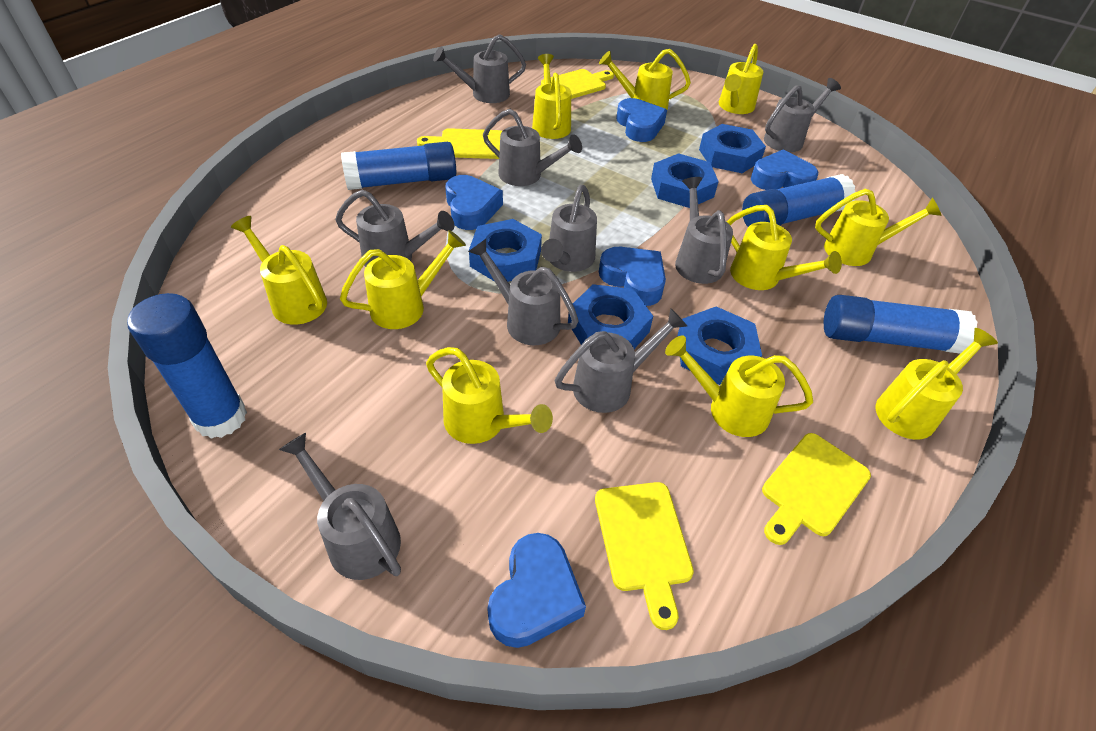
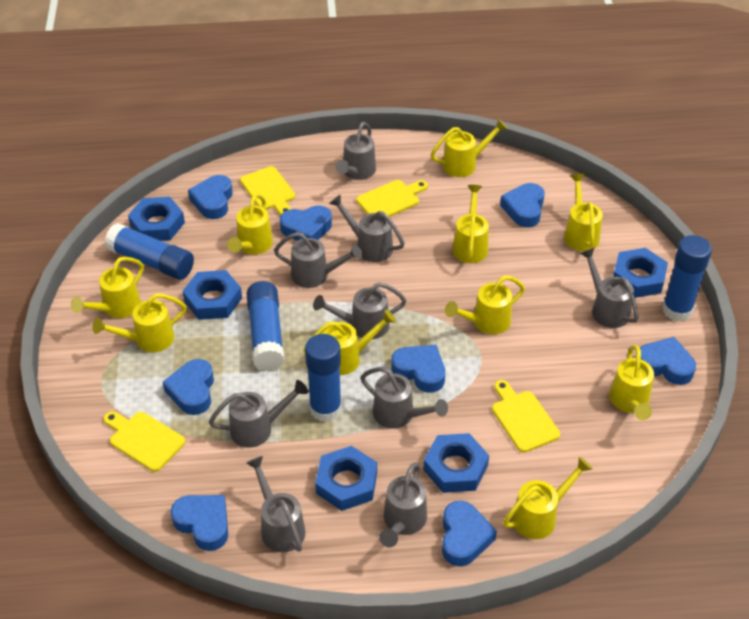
blue heart: [445,175,503,230] [487,533,586,648] [599,247,666,306] [616,98,667,142] [751,150,818,190] = 5 -> [163,359,214,415] [171,495,228,551] [188,175,233,219] [280,206,332,241] [391,345,445,393] [442,501,497,566] [500,183,545,227] [640,337,696,385] = 8

